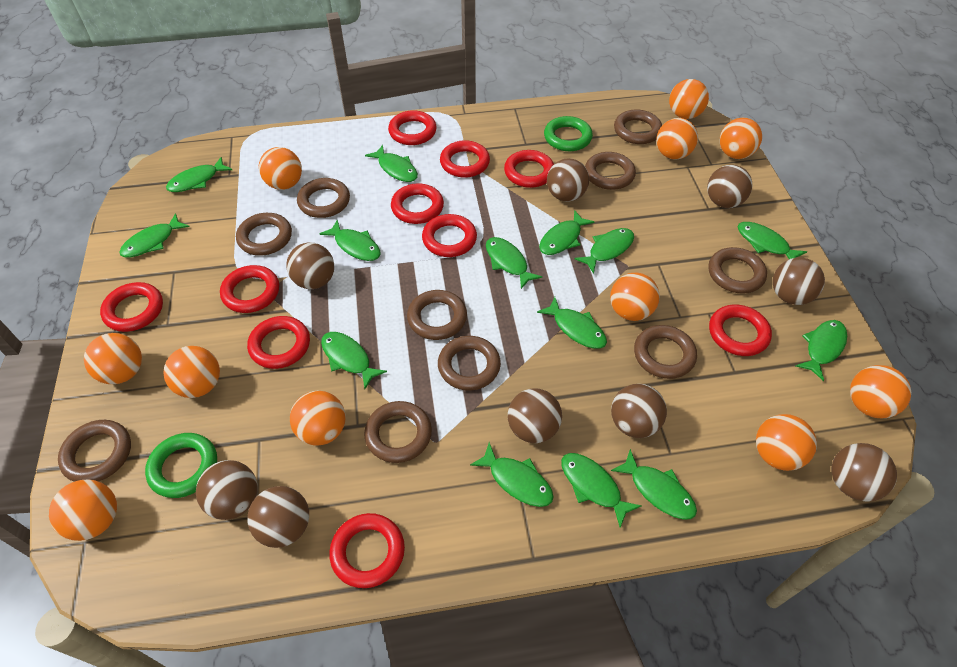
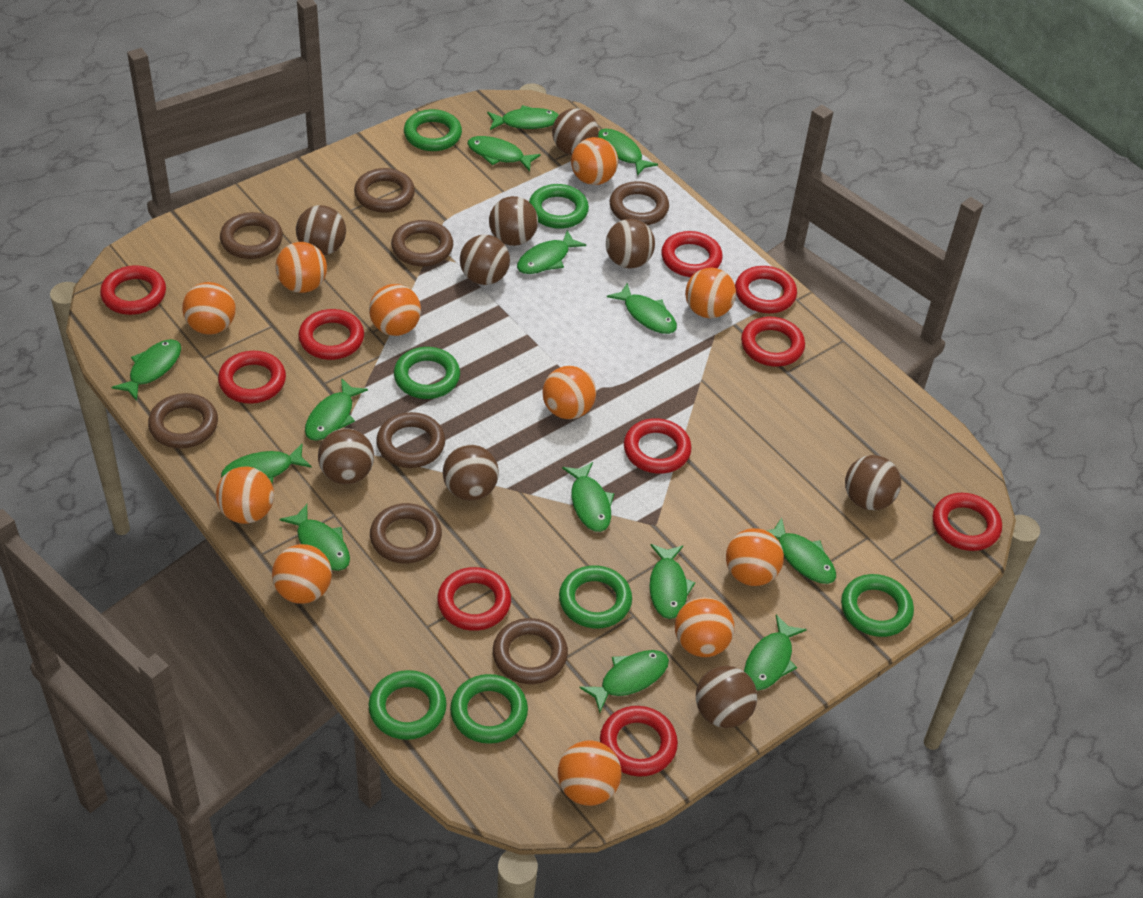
brown ring: [58,420,131,482] [236,213,292,256] [297,178,350,218] [364,401,432,463] [407,290,467,340] [438,336,501,391] [585,152,636,190] [614,110,662,144] [634,325,697,379] [708,247,767,294] = 10 -> [148,393,218,449] [220,212,283,259] [354,168,415,213] [370,503,442,563] [376,412,445,468] [391,220,453,266] [493,618,568,684] [610,181,669,225] = 8
green ring: [145,433,217,498] [544,116,593,151] = 2 -> [369,670,447,740] [394,347,460,399] [404,109,462,151] [450,674,528,744] [529,184,589,229] [559,565,632,629] [841,574,914,637] = 7

